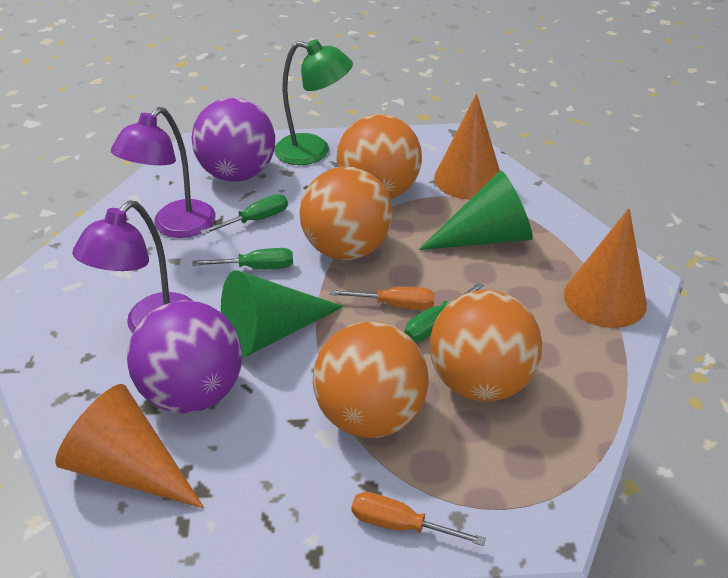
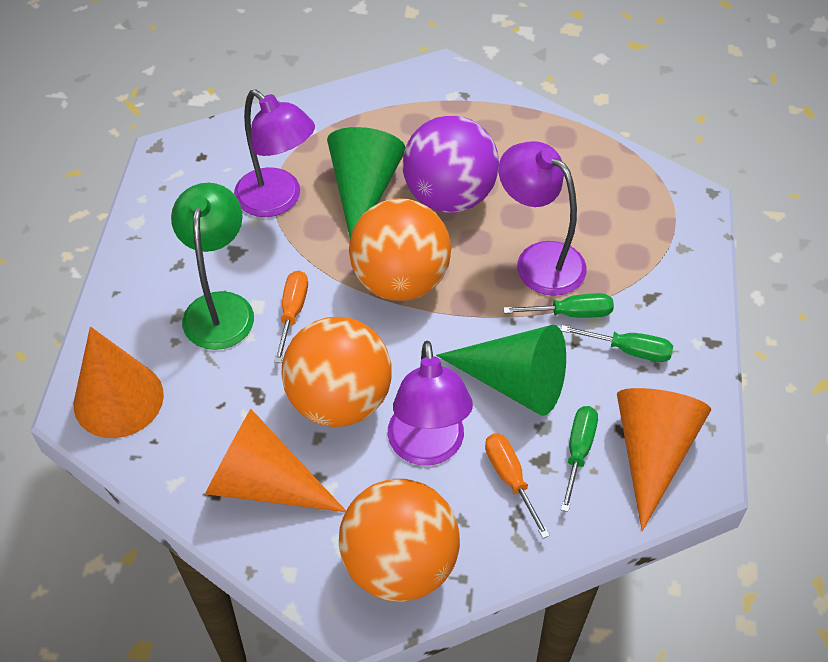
orange ball: [300,167,393,260] [313,321,429,438] [337,114,422,199] [430,290,542,402] = 4 -> [282,317,392,427] [339,479,460,602] [349,198,451,301] = 3
purple ball: [127,300,242,413] [191,97,275,182] = 2 -> [403,115,499,213] = 1
purple lamp: [72,200,193,333] [111,107,216,238] = 2 -> [234,89,315,217] [388,341,473,466] [499,141,587,296] = 3

